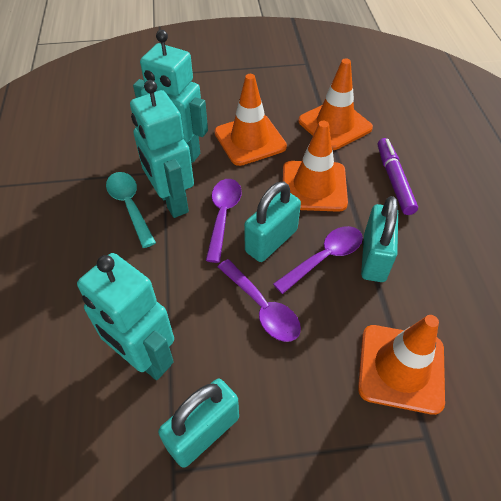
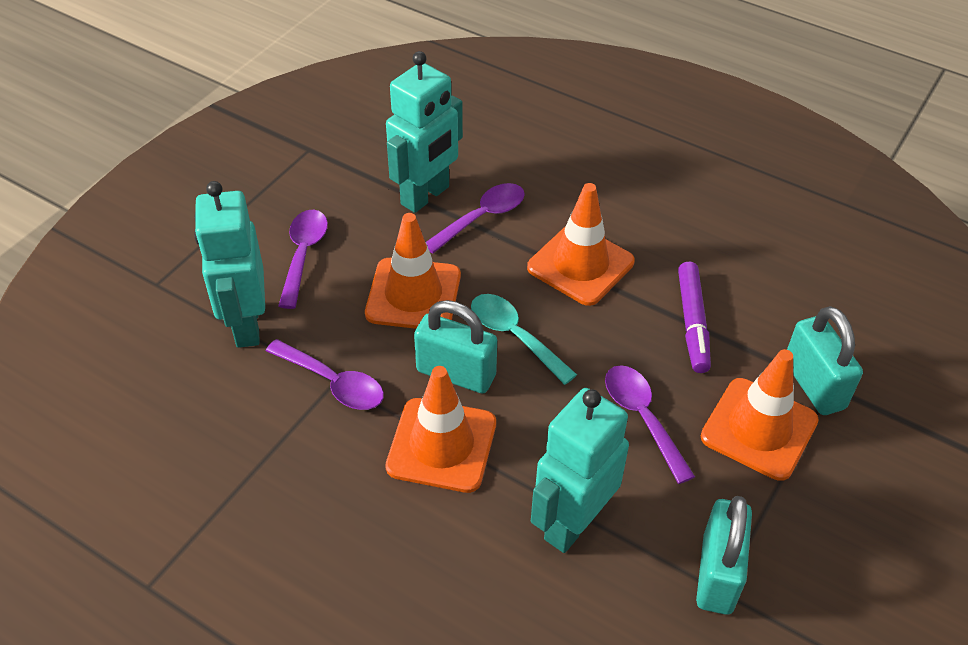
purple spoon: [206,179,242,263] [218,259,301,342] [273,226,363,294] = 3 -> [266,339,384,410] [278,210,328,309] [426,183,525,254] [605,365,695,484] = 4

